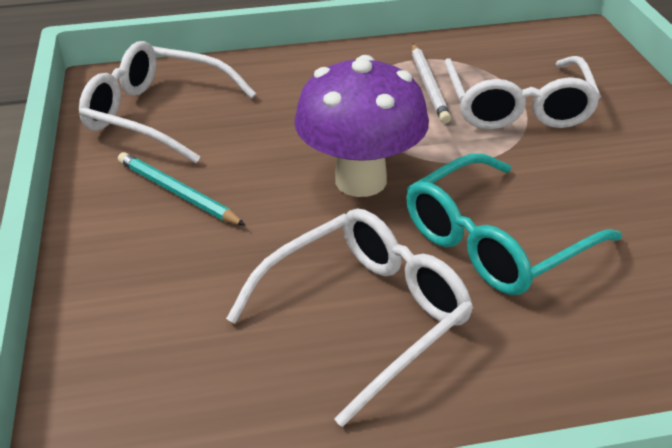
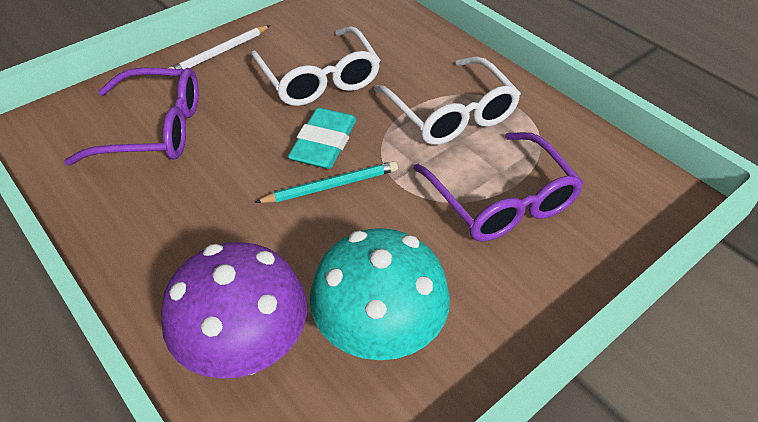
purple glasses: none = 0 -> [64,68,198,165] [414,132,583,241] = 2
turquoise eraser: none = 0 -> [288,107,357,169] = 1
turquoise glasses: [406,153,622,295] = 1 -> none = 0
turquoise mushroom: none = 0 -> [310,228,450,360] = 1
white glasses: [79,41,256,163] [226,209,473,427] [444,56,601,130] = 3 -> [251,26,380,106] [374,56,521,145] = 2

